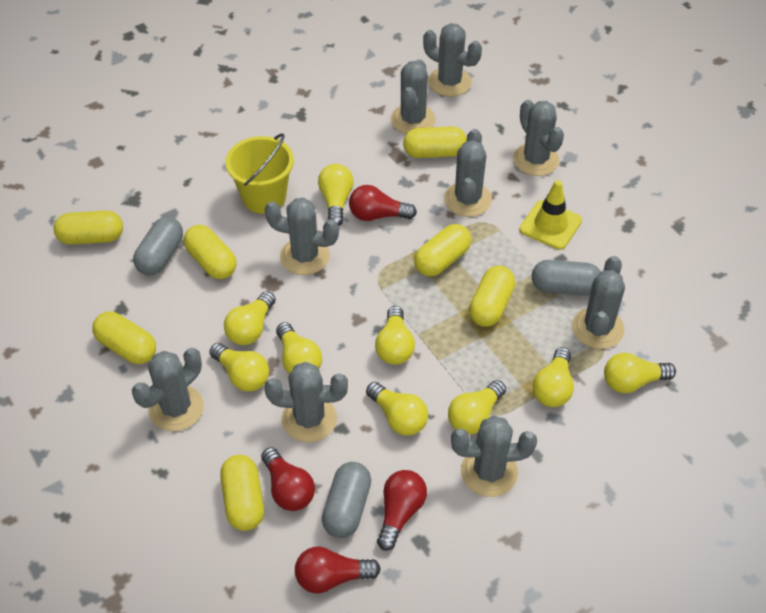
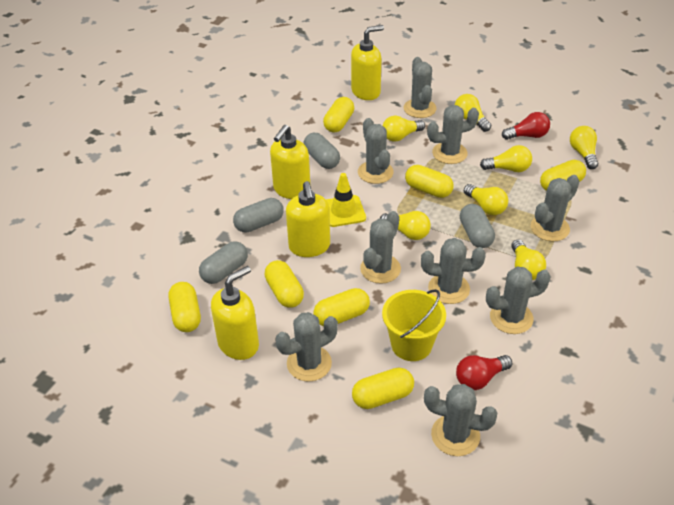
grey capsule: [133,217,183,275] [322,462,371,538] [532,260,601,296] = 3 -> [199,241,248,284] [233,198,284,233] [303,133,340,169] [460,204,495,248] = 4
red light bulb: [261,447,315,511] [295,546,381,593] [349,185,417,221] [377,470,427,551] = 4 -> [456,355,512,390] [502,112,550,140] = 2
yellow light bulb: [209,343,269,392] [224,291,276,345] [276,322,322,374] [318,164,354,226] [366,382,428,436] [375,306,415,365] [448,380,506,435] [532,347,574,407] [604,353,676,393] = 9 -> [380,211,431,240] [383,116,425,142] [455,94,491,132] [464,184,508,215] [480,145,532,172] [511,239,546,280] [570,126,598,169] = 7
yellow soap dispenser: none = 0 -> [211,266,259,360] [270,125,310,199] [286,181,330,257] [351,25,384,100] = 4

